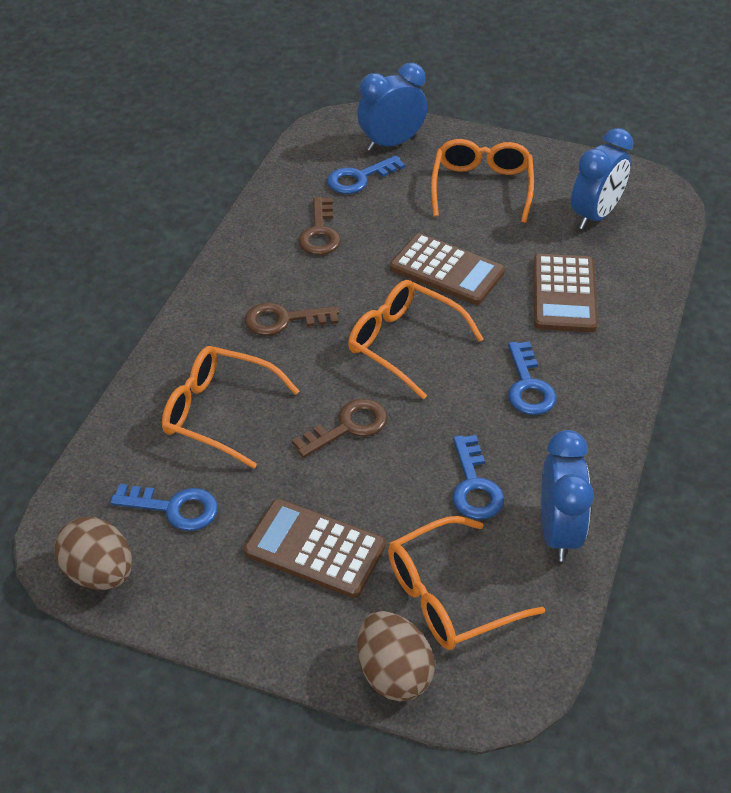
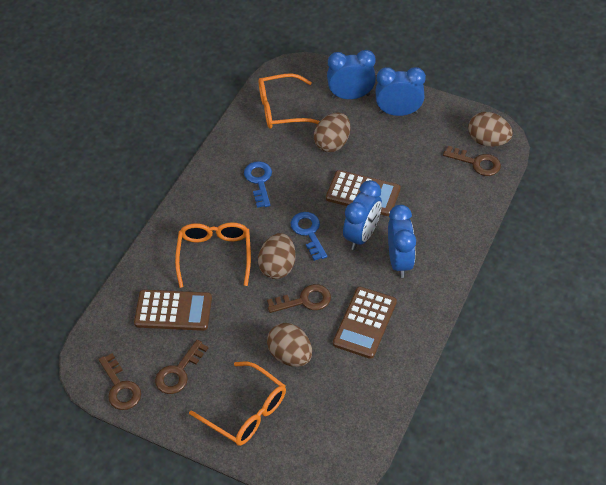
blue clock: [357,63,427,151] [541,430,594,562] [571,128,633,230] = 3 -> [327,50,376,99] [343,180,382,250] [375,67,426,116] [388,205,416,278] = 4
blue key: [110,484,218,531] [327,155,405,194] [452,435,504,520] [508,342,557,415] = 4 -> [244,161,272,208] [291,212,327,261] = 2
brown egg: [54,517,132,590] [357,611,435,702] = 2 -> [258,233,296,279] [267,323,312,367] [314,113,350,152] [468,112,513,147] = 4
brown key: [245,302,339,336] [292,399,388,458] [298,197,341,255] = 3 -> [99,353,141,410] [155,340,208,394] [267,284,331,313] [443,146,501,176] = 4
orange glasses: [162,346,300,469] [348,280,483,400] [388,516,545,650] [431,139,534,223] = 4 -> [175,222,251,288] [189,361,286,446] [259,73,320,129] = 3

